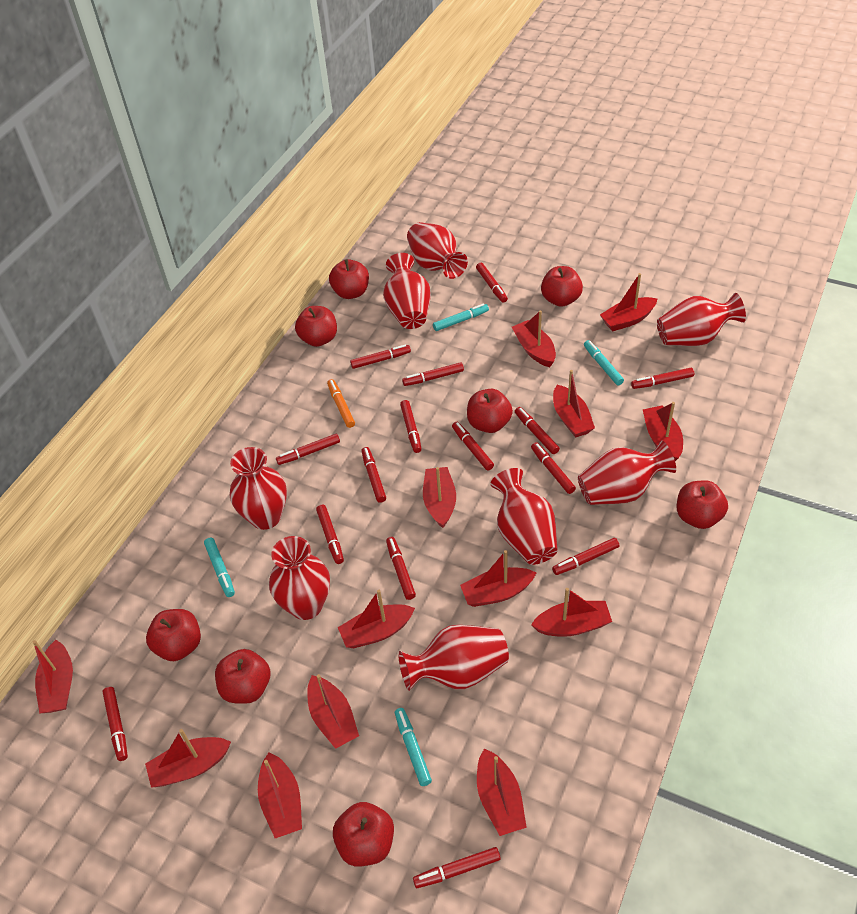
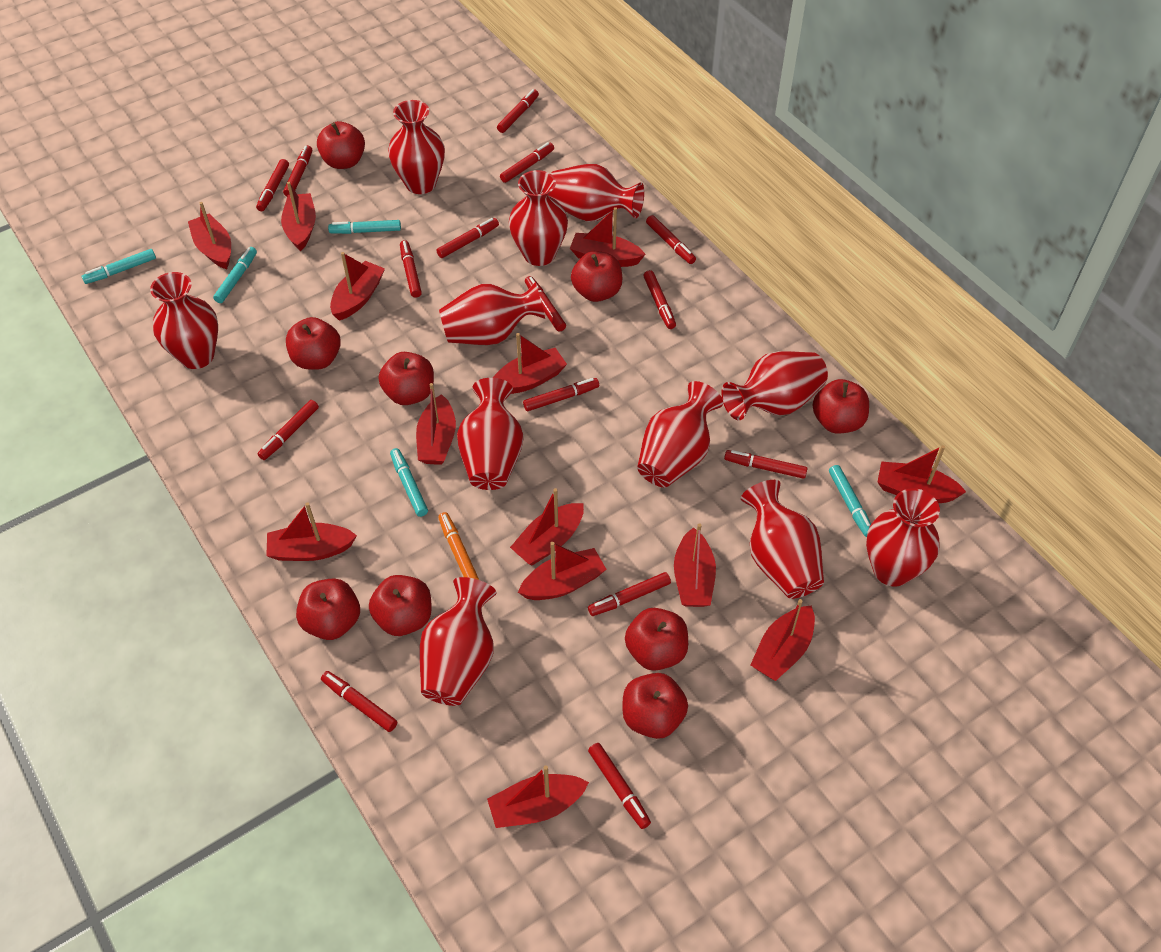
red apple: [146,609,201,661] [215,649,270,704] [295,306,337,347] [329,259,369,299] [333,802,394,867] [467,389,513,433] [541,266,583,307] [677,480,728,529] = 8 -> [286,317,341,370] [296,579,360,640] [317,121,365,169] [369,575,432,636] [379,352,434,405] [571,251,622,302] [622,673,688,739] [625,608,688,671] [812,379,869,434] = 9
red vase: [230,447,287,530] [269,536,330,620] [383,253,431,329] [399,625,509,691] [407,222,468,279] [490,468,558,565] [578,441,676,505] [657,293,746,346] = 8 -> [150,272,218,369] [388,100,445,194] [419,577,497,706] [439,282,545,345] [457,378,524,490] [509,170,568,266] [548,164,644,222] [637,381,723,487] [721,351,828,421] [741,480,824,599] [866,488,940,586] = 11
turquoise marker: [204,538,235,597] [395,708,432,786] [433,304,489,331] [584,340,624,385] = 4 -> [82,249,156,284] [213,247,257,303] [328,220,401,234] [390,448,428,517] [829,465,871,537] = 5

